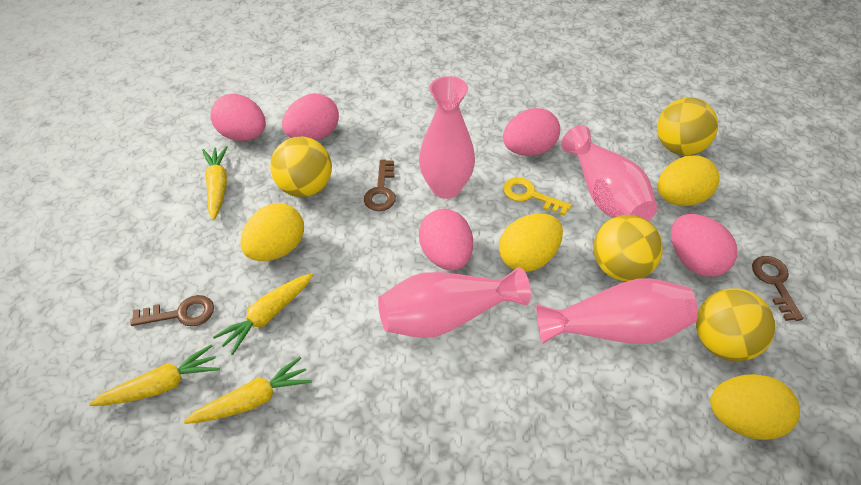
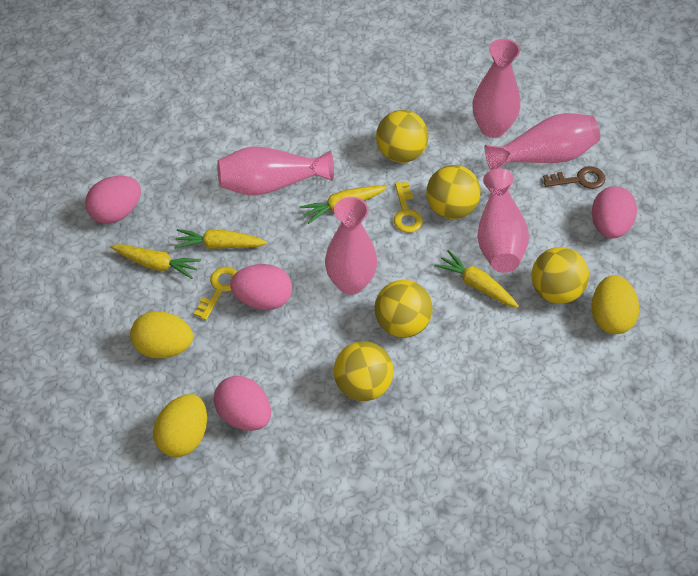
brown key: [130,295,214,326] [364,159,396,211] [752,256,803,321] = 3 -> [543,166,605,189] = 1
pink egg: [210,94,266,141] [282,93,339,141] [419,209,473,270] [503,108,560,156] [671,214,737,277] = 5 -> [85,176,141,224] [214,376,271,431] [230,264,292,310] [592,186,637,239] = 4
pink vase: [378,267,531,338] [419,76,475,199] [536,278,698,344] [561,125,657,221] = 4 -> [217,146,334,196] [325,197,377,295] [472,39,520,138] [477,169,529,273] [485,113,600,170] = 5
yellow ball: [270,137,332,197] [593,215,663,281] [657,97,718,156] [696,288,775,362] = 4 -> [334,341,393,401] [374,280,433,338] [376,110,429,163] [426,165,481,219] [531,247,589,304] = 5
yellow egg: [240,203,304,261] [499,214,563,272] [658,155,720,206] [710,374,800,440] = 4 -> [130,311,193,359] [153,394,207,457] [591,275,639,334] = 3
yellow key: [503,177,572,216] = 1 -> [194,267,237,320] [394,182,423,233] = 2

